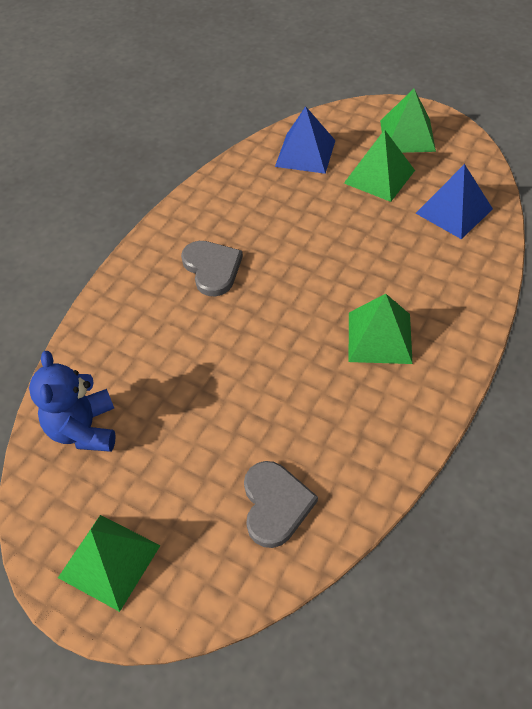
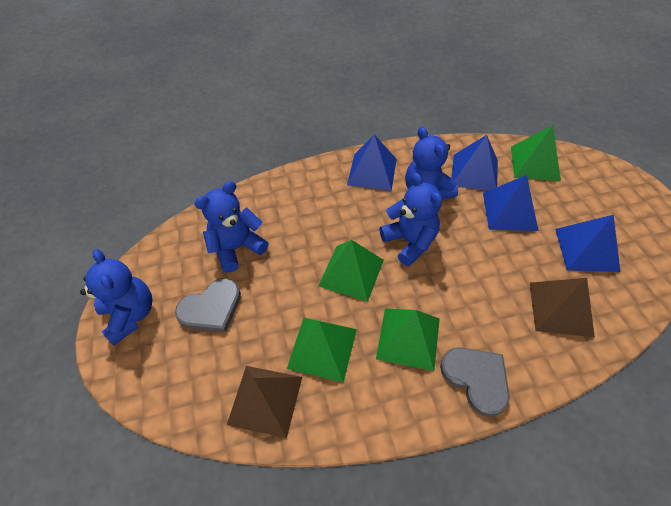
blue pyramid: [275,106,336,174] [416,164,493,239] = 2 -> [347,134,397,191] [451,135,498,191] [483,175,539,231] [555,215,620,272] = 4
blue teddy bear: [29,351,116,452] = 1 -> [80,249,152,345] [194,181,268,273] [379,173,442,266] [405,127,458,200] = 4
brown pyramid: none = 0 -> [227,366,302,438] [530,278,595,337] = 2

